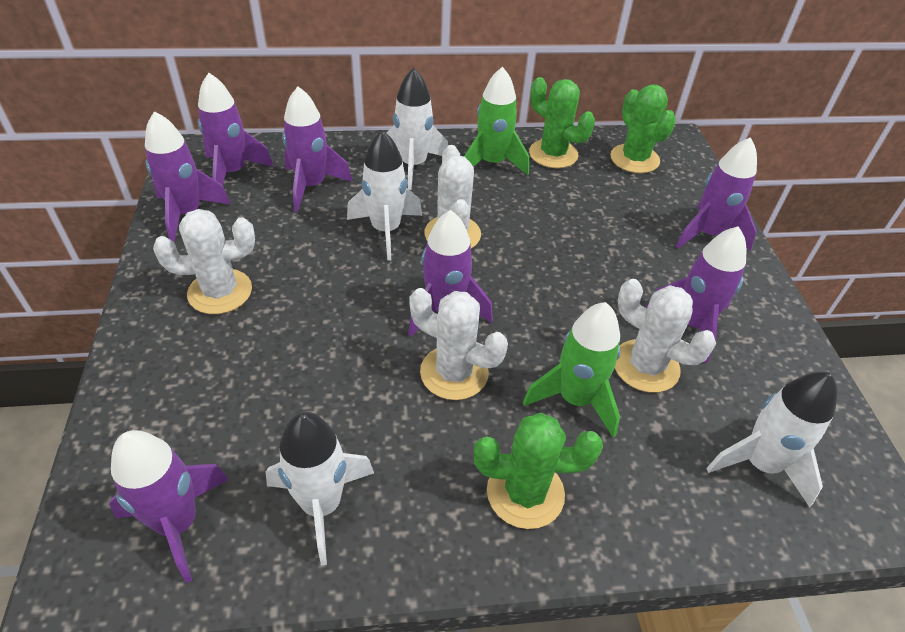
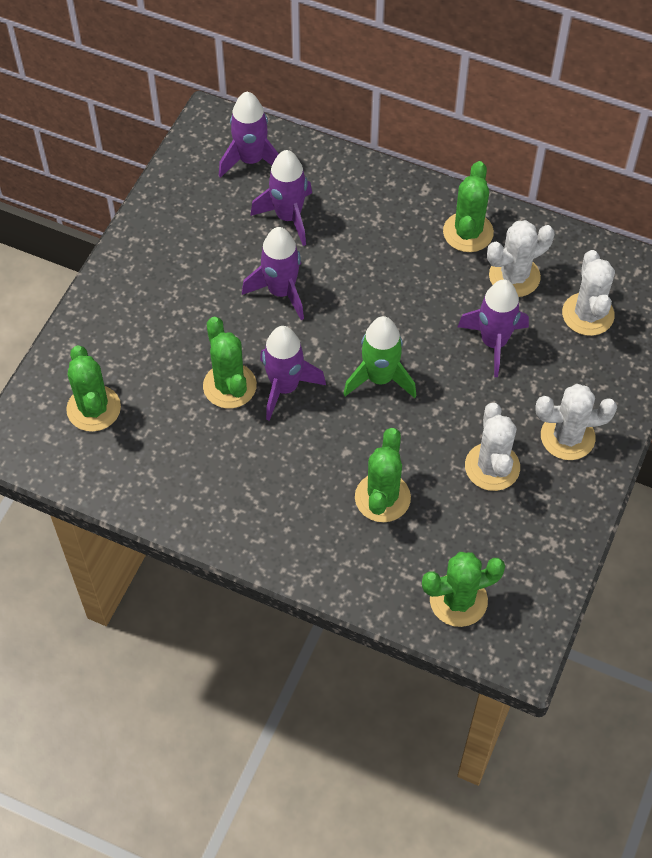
green cactus: [474,413,603,529] [529,77,595,168] [610,84,676,173] = 3 -> [66,345,121,432] [203,317,257,408] [355,428,411,522] [422,552,505,627] [443,161,494,252] = 5
green rocket: [464,67,529,175] [523,302,620,438] = 2 -> [343,316,416,398] = 1
purple rocket: [109,430,229,583] [145,111,231,242] [198,73,274,185] [282,86,353,212] [408,210,493,337] [646,226,746,363] [676,137,757,251] = 7 -> [219,92,279,178] [242,227,304,320] [250,150,312,246] [260,326,326,421] [458,279,529,377] = 5
white rocket: [266,412,374,566] [347,130,422,261] [387,68,448,190] [706,372,837,507] = 4 -> none = 0

